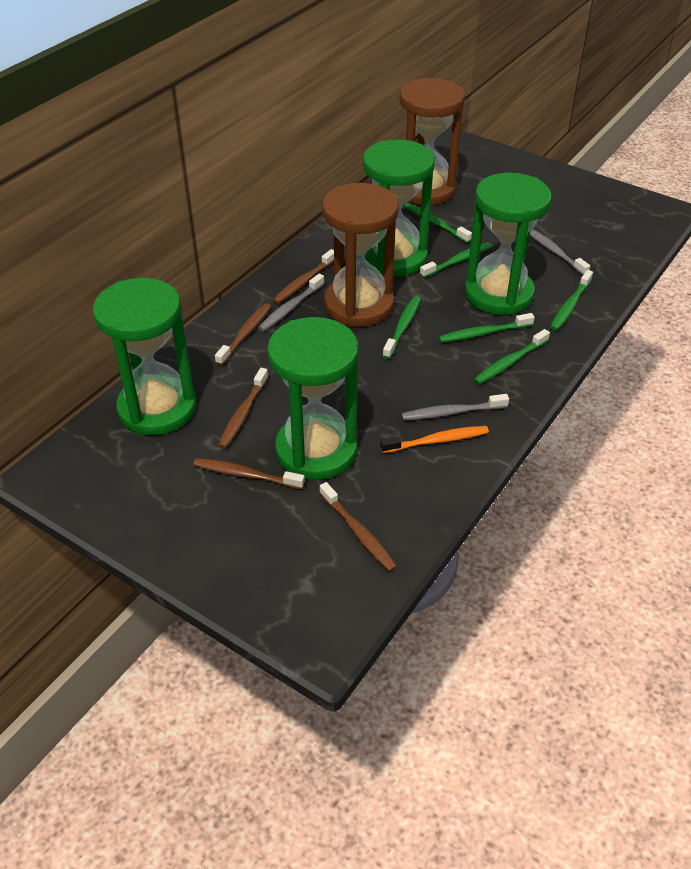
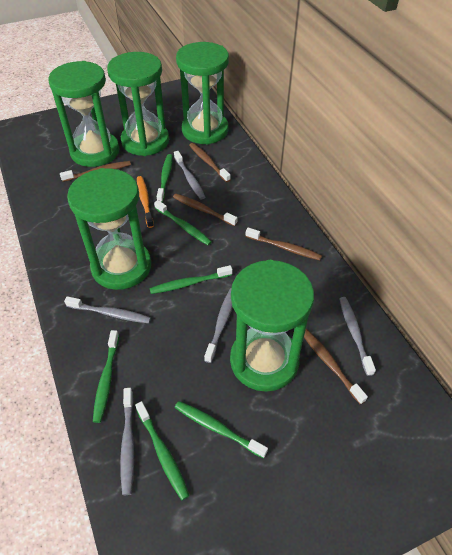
brown hourglass: [322,183,399,327] [399,78,465,205] = 2 -> none = 0
green hourglass: [93,278,197,435] [267,317,359,480] [363,140,435,277] [465,173,551,315] = 4 -> [48,61,120,167] [67,168,151,290] [107,52,169,156] [176,42,229,145] [230,260,314,392] = 5
grey toothbrush: [258,274,324,331] [402,394,509,420] [530,229,590,275] = 3 -> [64,296,151,323] [120,388,134,495] [174,151,205,200] [204,288,233,363] [339,297,376,376] = 5

